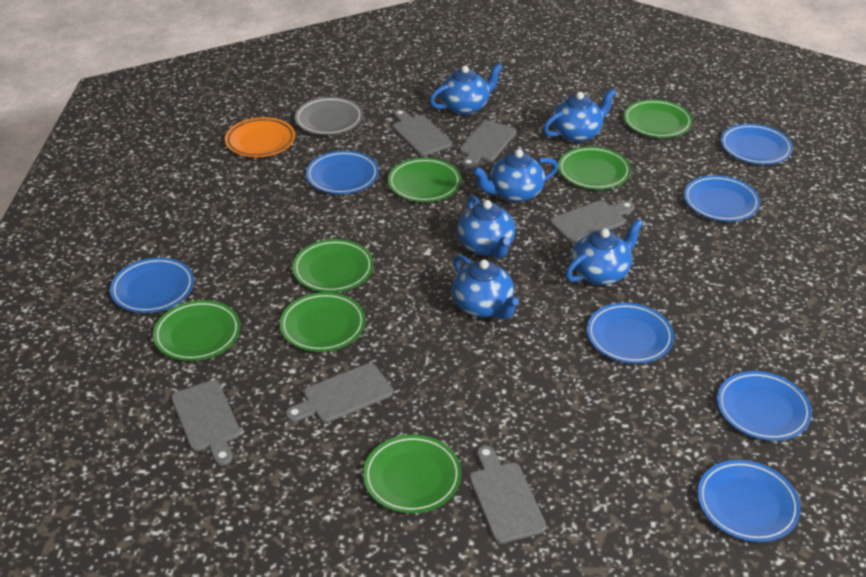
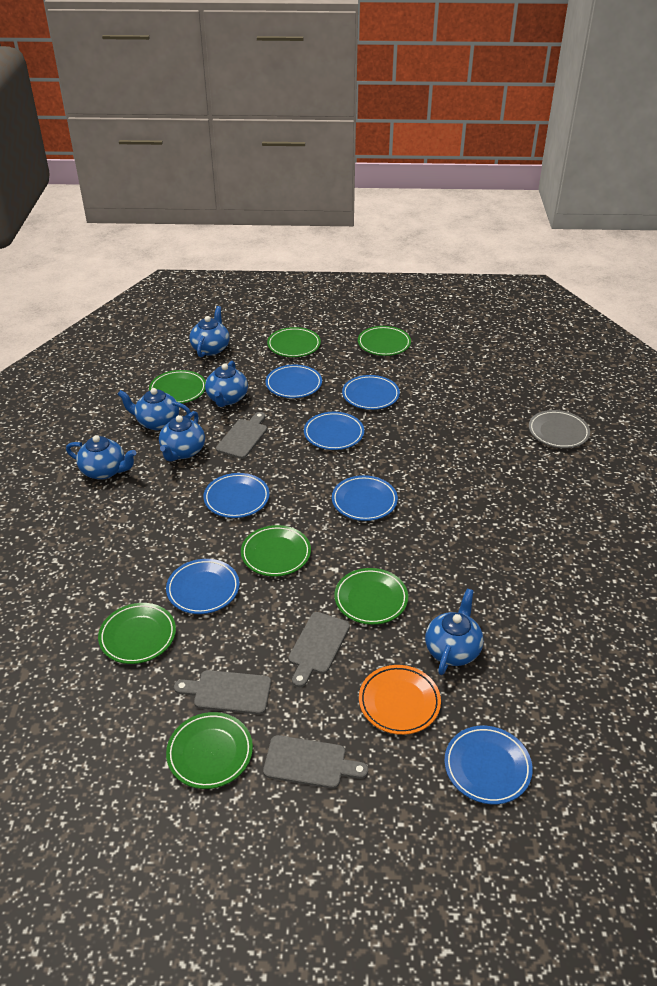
grey cutting board: [171,381,240,466] [285,363,393,423] [393,109,452,156] [459,120,516,169] [469,445,546,544] [550,200,635,243] = 6 -> [174,670,271,715] [216,412,267,459] [263,735,368,789] [288,612,350,687] = 4

